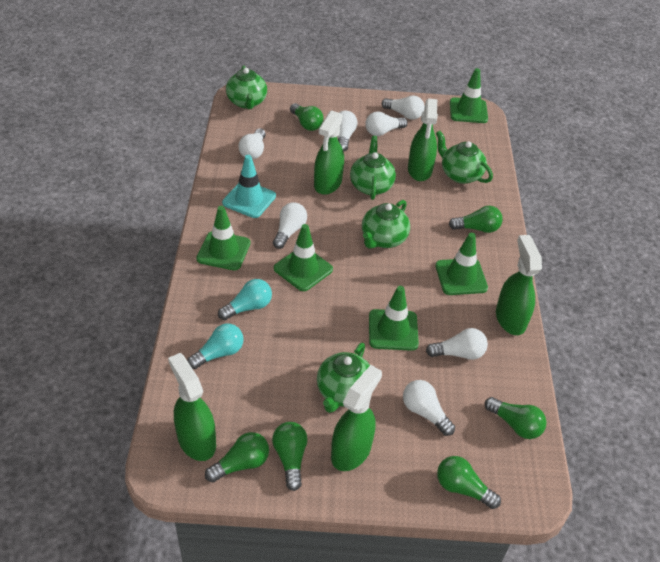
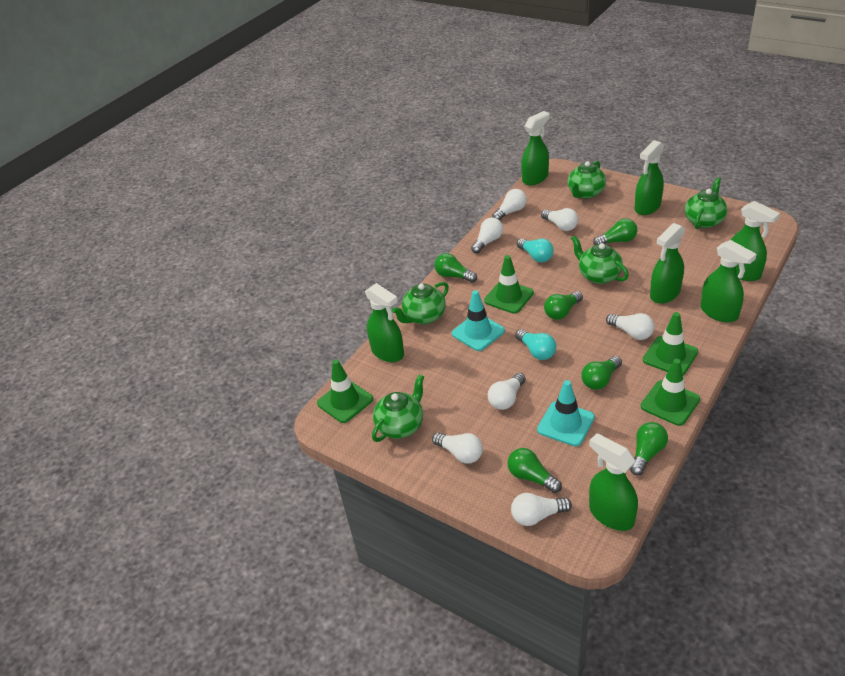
green spray bottle: [168,353,216,461] [314,110,344,195] [331,365,382,471] [408,98,438,181] [496,235,542,335] = 5 -> [365,283,404,362] [521,111,550,185] [589,433,638,531] [635,140,664,215] [650,223,685,304] [700,240,757,322] [731,201,780,281] = 7
green traffic cone: [196,206,250,270] [274,224,333,291] [369,286,419,351] [435,233,488,295] [450,68,488,123] = 5 -> [317,359,373,423] [484,255,534,314] [641,359,700,426] [643,312,698,375] = 4
turquoise traffic cone: [222,155,276,218] = 1 -> [452,290,505,351] [537,380,595,446] = 2

